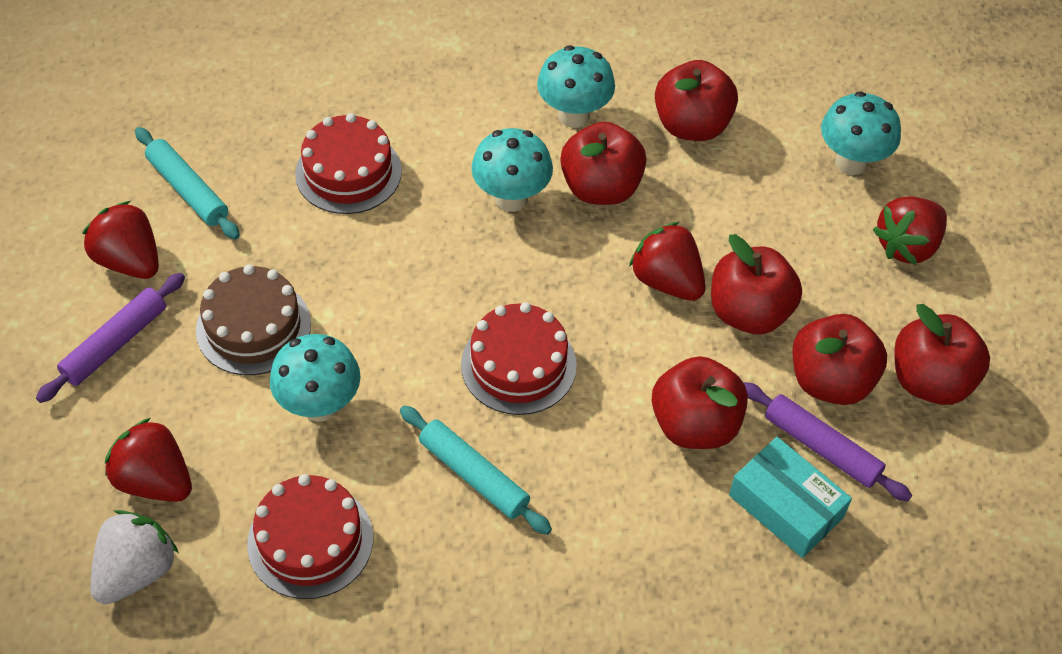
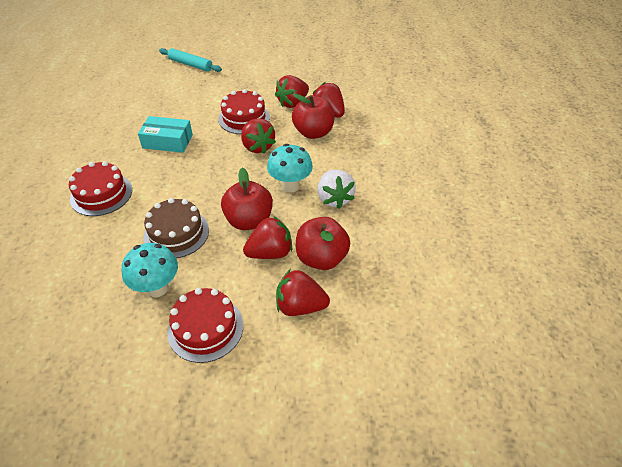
purple rolling pin: [36,273,185,403] [744,382,912,501] = 2 -> none = 0
red apple: [560,122,647,205] [651,356,748,449] [655,60,738,141] [711,234,802,334] [792,314,887,405] [894,304,990,405] = 6 -> [221,167,273,230] [292,94,335,139] [296,217,350,270] = 3
red strawberry: [82,201,159,279] [105,418,192,502] [629,222,706,301] [873,196,947,265] = 4 -> [241,118,276,154] [243,216,292,259] [275,75,309,108] [276,269,330,316] [313,82,345,118] = 5
turquoise mushroom: [270,334,361,422] [471,128,553,212] [537,45,615,128] [821,91,901,175] = 4 -> [121,243,178,297] [267,144,313,193] = 2
turquoise rolling pin: [135,127,240,240] [400,405,552,535] = 2 -> [159,48,222,72] = 1

